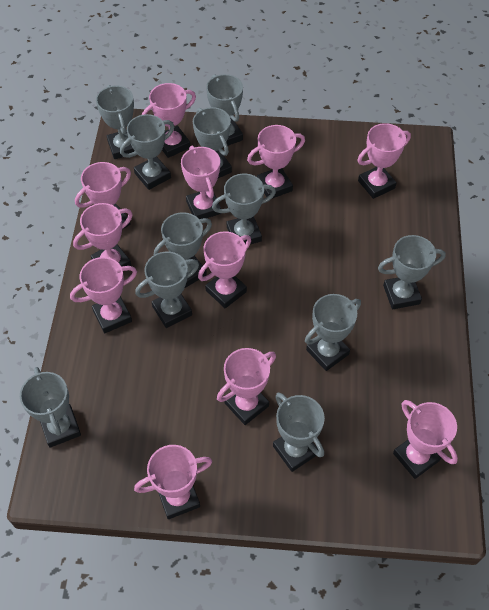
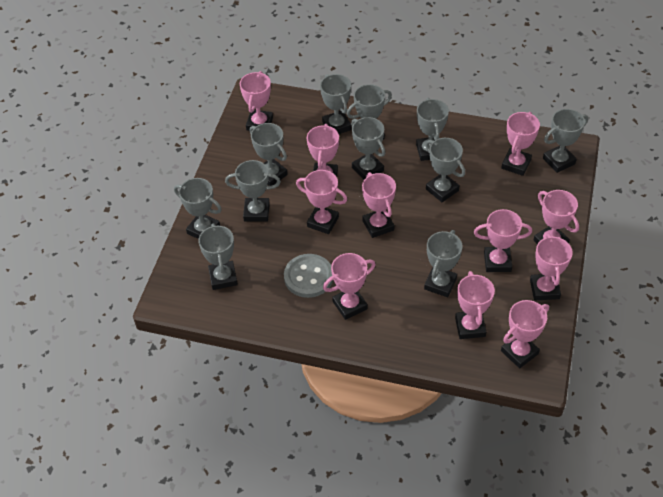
grey button: none = 0 -> [284,254,333,298] = 1

